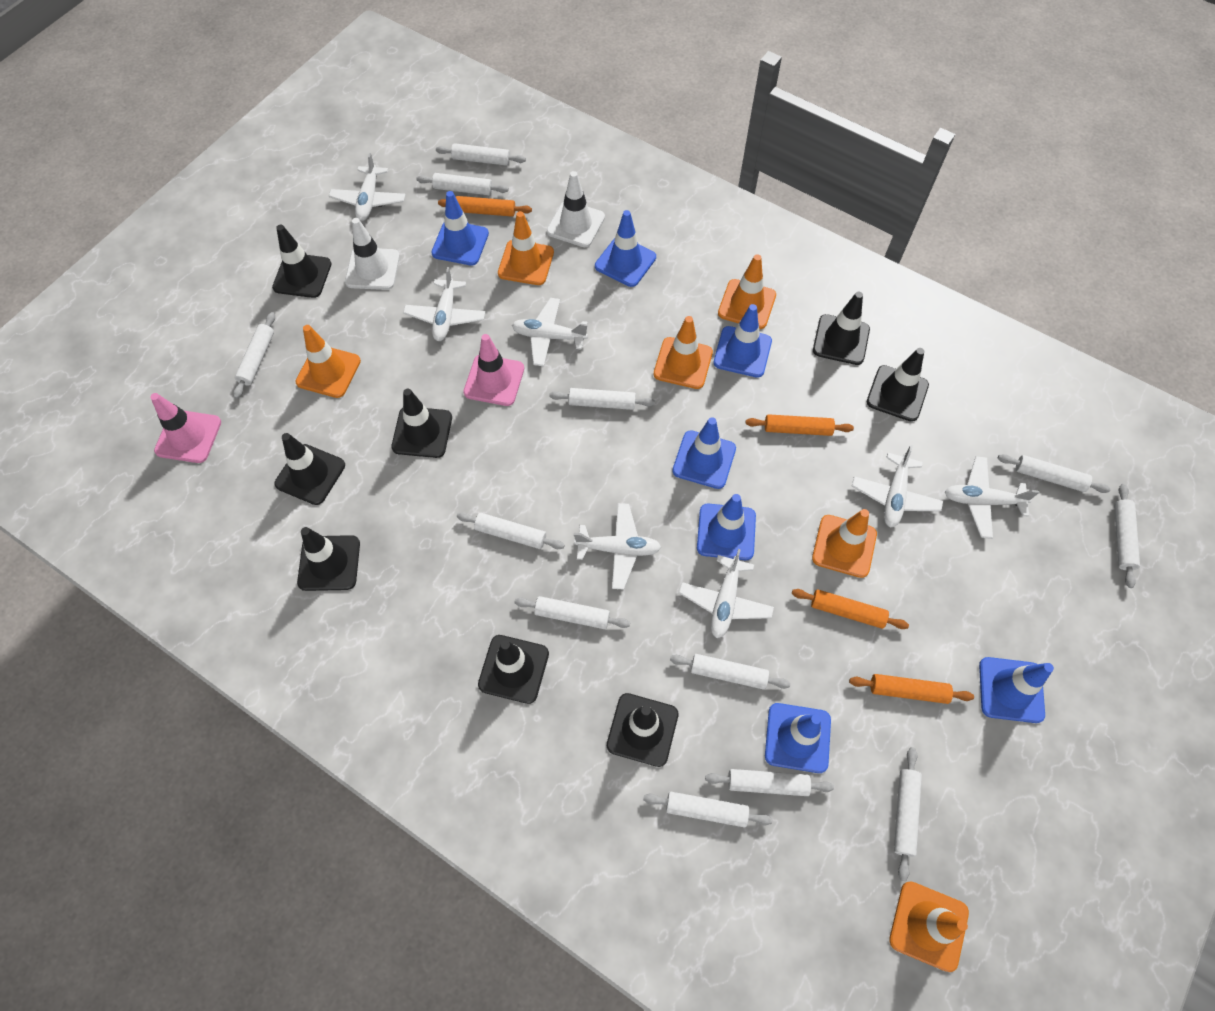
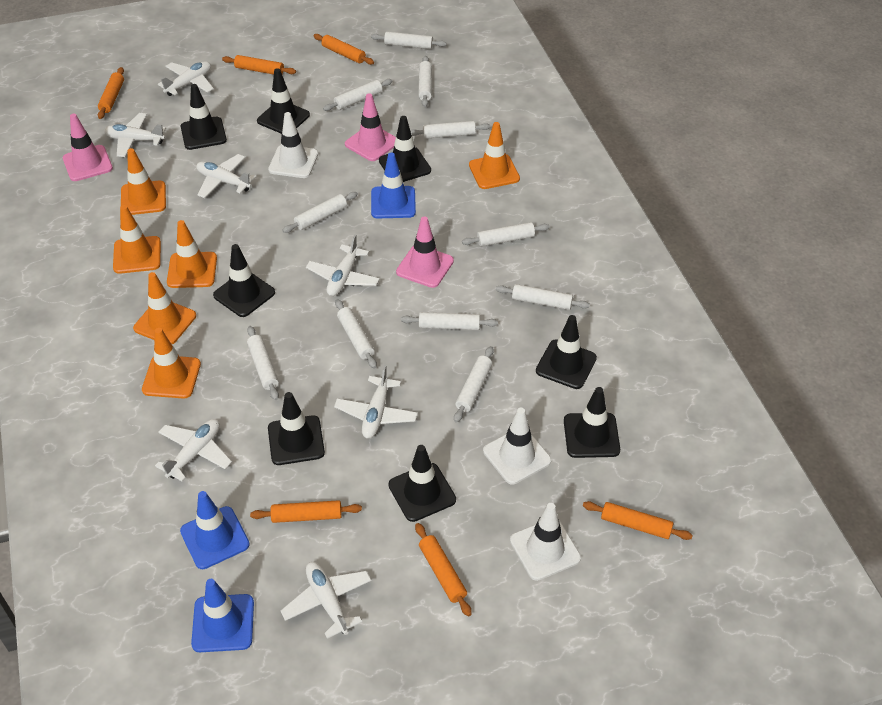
blue traffic cone: [431,191,489,266] [595,210,656,287] [672,417,736,489] [697,494,756,560] [713,304,772,378] [765,703,831,773] [979,657,1054,723] = 7 -> [180,491,250,569] [191,579,254,652] [371,153,416,218] = 3
orange rolling pin: [438,196,532,217] [746,414,854,436] [792,589,909,629] [849,674,974,704] = 4 -> [98,67,124,119] [222,55,296,75] [250,500,362,523] [313,34,374,65] [415,523,472,617] [583,501,693,540] = 6
pink traffic cone: [150,393,221,463] [464,334,524,406] = 2 -> [63,114,113,181] [345,93,396,161] [396,217,454,288] = 3
white rolling pin: [233,312,275,399] [416,173,508,195] [436,143,526,166] [457,513,565,549] [514,596,630,629] [549,388,655,410] [643,792,772,827] [670,654,791,690] [705,769,834,796] [894,747,922,881] [998,454,1111,493] [1114,484,1140,588] = 12 -> [247,326,279,400] [282,192,358,233] [323,79,392,111] [335,299,377,368] [371,32,447,49] [401,312,498,330] [410,121,490,139] [418,56,432,107] [454,346,494,423] [462,222,550,246] [496,284,590,310] = 11
white traffic cone: [345,218,400,290] [547,171,605,247] = 2 -> [268,112,318,178] [483,408,551,485] [510,503,581,581] = 3

